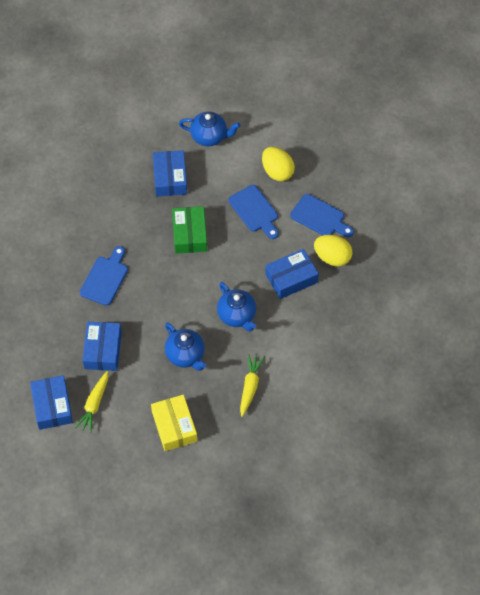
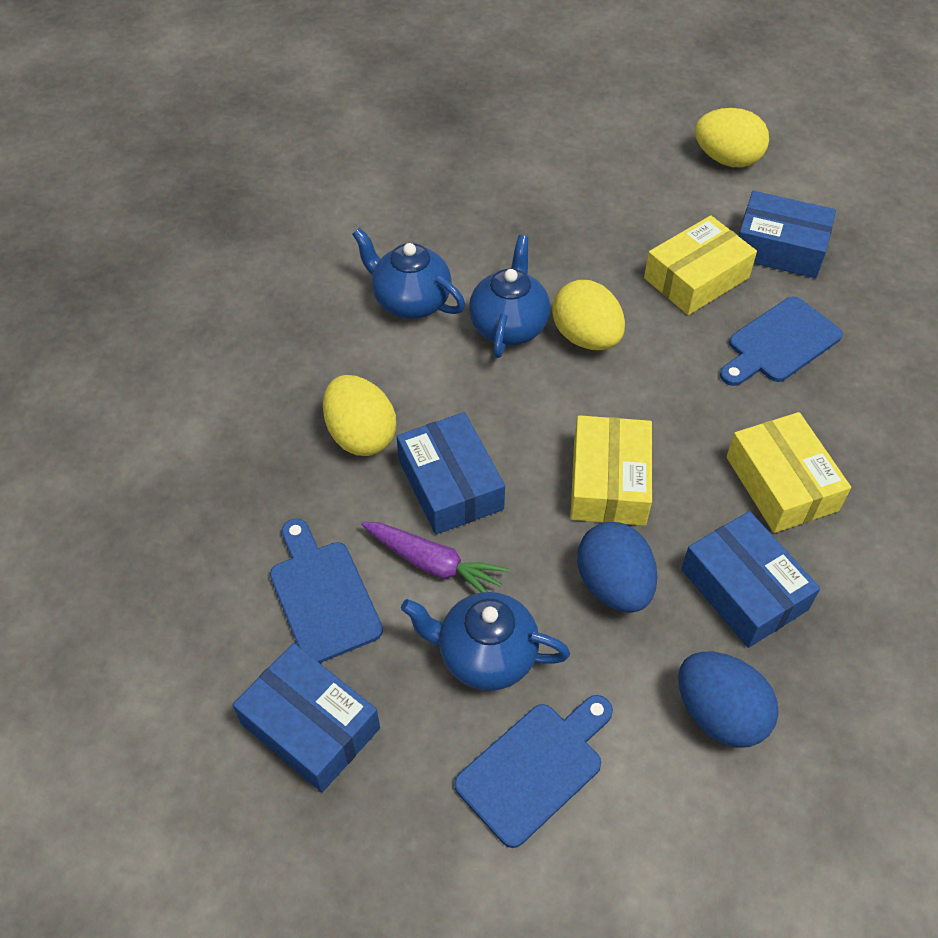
blue egg: none = 0 -> [577,522,658,613] [678,652,779,748] = 2
green box: [172,206,207,254] = 1 -> none = 0
purple carrot: none = 0 -> [361,522,509,593] = 1
yellow box: [151,395,197,451] = 1 -> [570,415,652,526] [644,215,757,315] [726,412,851,533] = 3
yellow carrot: [75,371,108,433] [240,354,265,417] = 2 -> none = 0
yellow egg: [262,147,295,181] [314,235,352,267] = 2 -> [323,375,396,456] [552,280,625,350] [695,108,769,168] = 3

